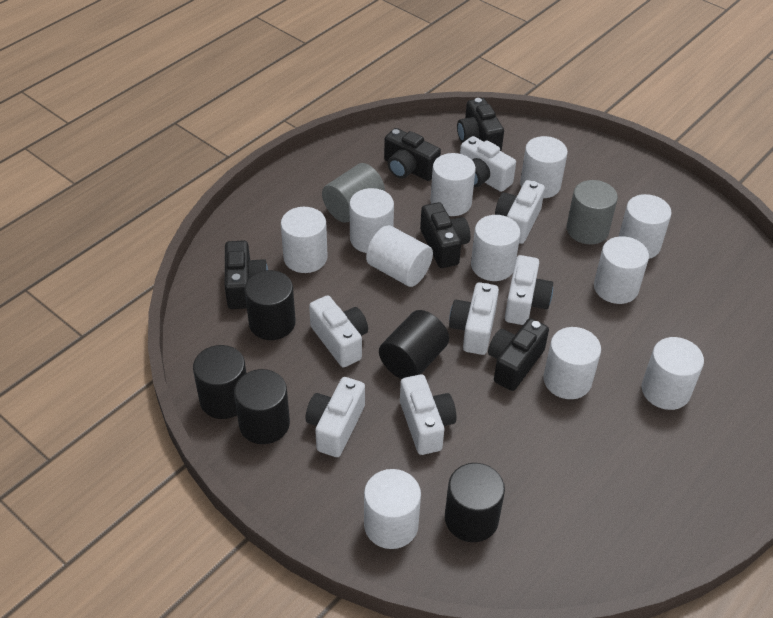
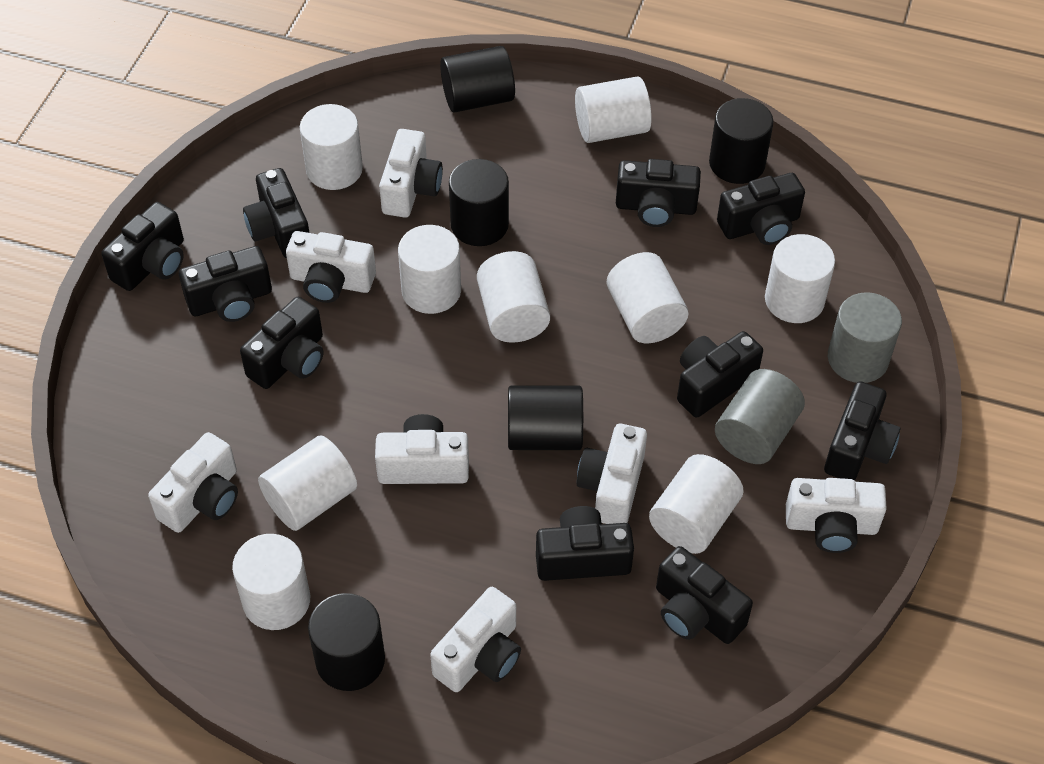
black camera: [225,240,268,309] [384,128,441,181] [420,202,470,268] [457,98,504,151] [488,318,549,391] = 5 -> [101,202,184,291] [179,246,272,322] [240,297,323,389] [243,168,309,258] [536,506,634,581] [616,159,701,227] [656,546,753,644] [677,331,763,418] [717,173,805,245] [824,381,900,480] = 10
white cylinder: [281,207,328,273] [349,188,394,253] [364,469,421,549] [366,225,433,287] [430,153,476,216] [471,215,520,281] [520,136,568,198] [543,327,601,399] [594,236,649,304] [619,194,672,259] [642,337,704,410] = 11 -> [232,534,310,630] [258,435,357,531] [300,104,363,190] [398,225,461,314] [477,251,550,343] [575,76,652,143] [607,252,689,343] [649,454,744,554] [765,234,835,323] = 9

